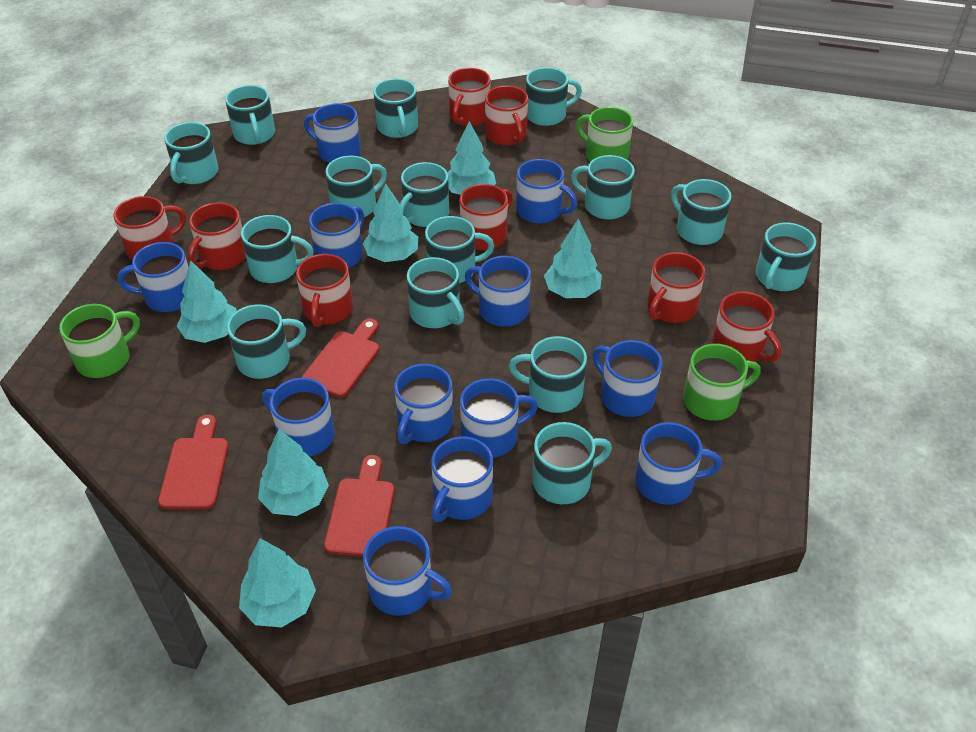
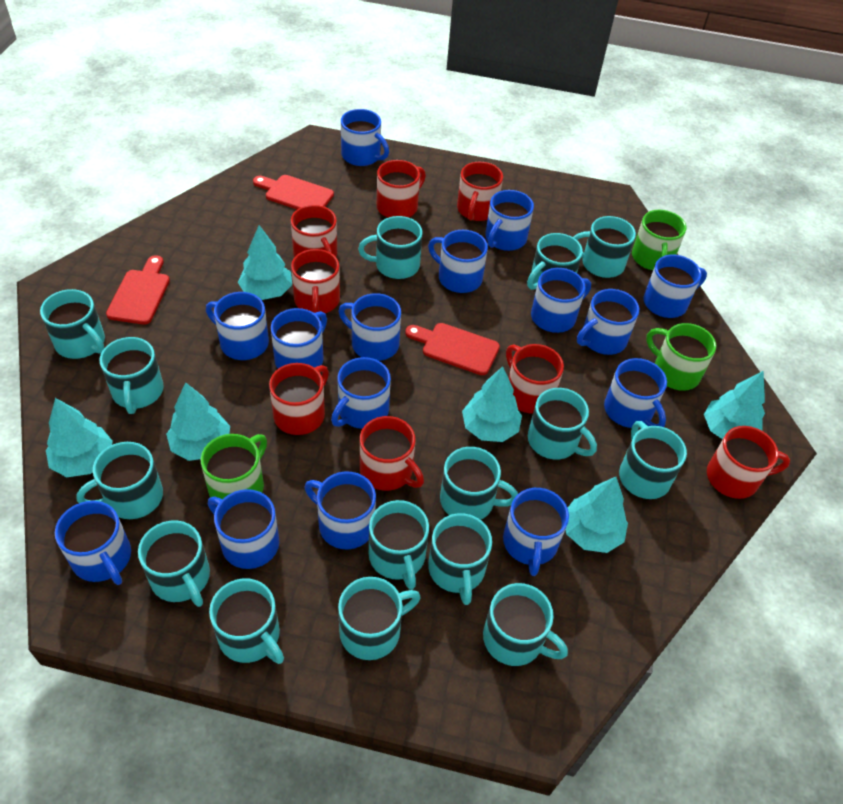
blue mug: [117,242,188,312] [262,378,335,456] [304,103,361,163] [309,203,364,268] [363,526,452,616] [394,364,454,444] [431,436,493,522] [460,378,538,458] [465,256,531,327] [516,159,577,224] [592,340,662,417] [635,422,722,505] = 12 -> [55,501,131,585] [206,292,269,360] [208,489,279,569] [271,308,327,369] [304,471,376,549] [331,357,391,429] [339,293,401,361] [341,109,389,166] [428,230,488,293] [485,190,534,251] [503,488,569,576] [531,268,591,333] [577,289,639,355] [604,358,667,428] [644,255,707,318] = 15

